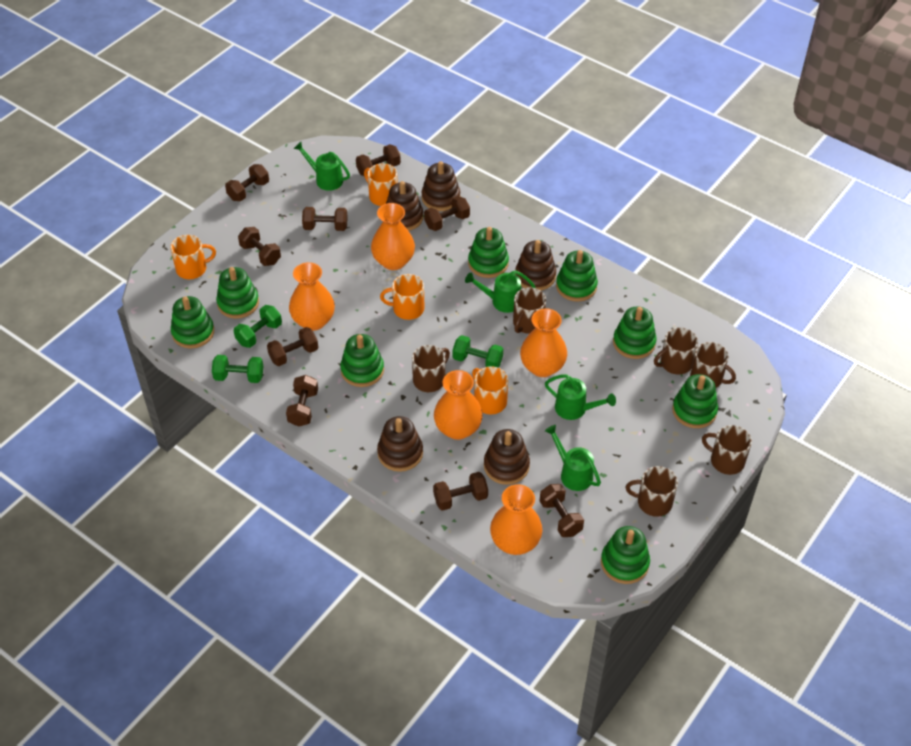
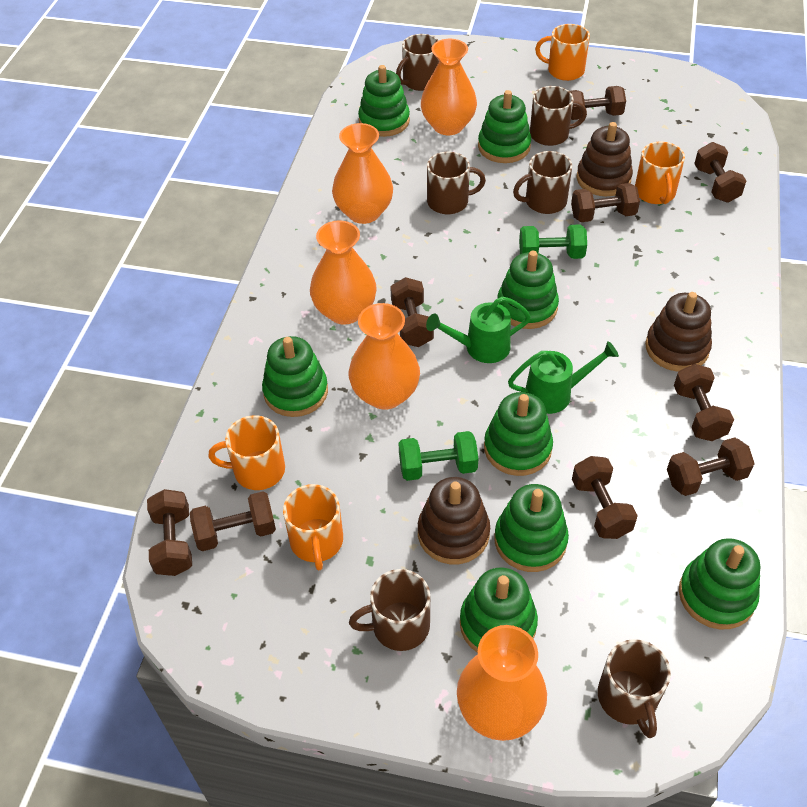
brown stacking toy: [377,416,423,472] [386,181,423,231] [422,161,460,211] [484,429,530,485] [515,240,556,291] = 5 -> [418,477,490,564] [576,122,633,196] [645,292,712,372] = 3
green dumbbell: [212,355,263,383] [234,305,282,348] [453,335,503,368] = 3 -> [398,431,479,481] [519,224,587,259] = 2
green watering can: [293,142,350,191] [465,271,536,313] [545,374,616,420] [545,425,601,491] = 4 -> [426,296,531,363] [508,341,619,414] = 2

